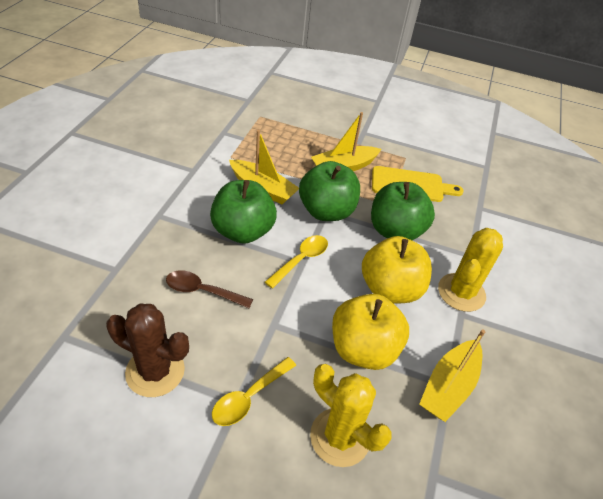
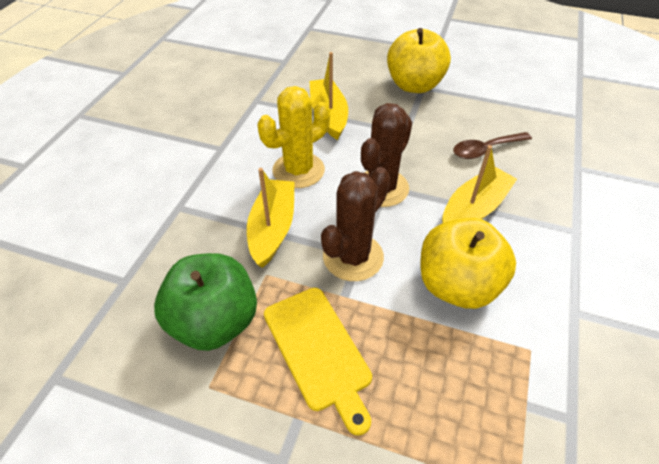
brown cactus: [106,303,189,397] = 1 -> [321,167,390,281] [361,103,412,207] = 2
green apple: [210,180,277,244] [299,161,360,221] [371,182,435,240] = 3 -> [154,253,257,351] = 1
yellow cactus: [310,364,392,467] [438,228,503,312] = 2 -> [258,86,330,188] = 1
yellow spoon: [212,357,296,426] [265,235,328,288] = 2 -> none = 0

